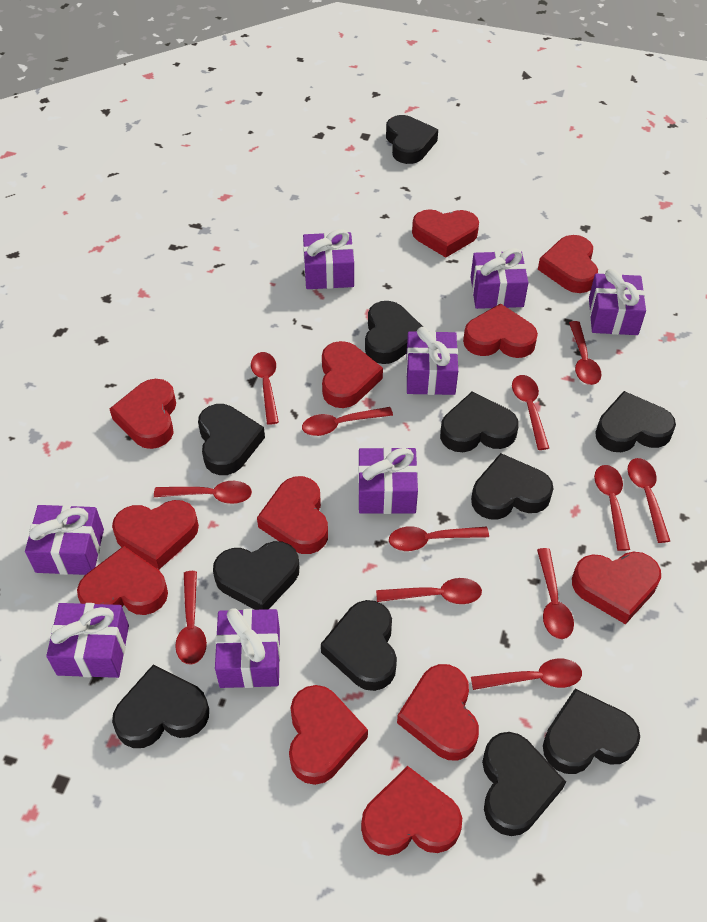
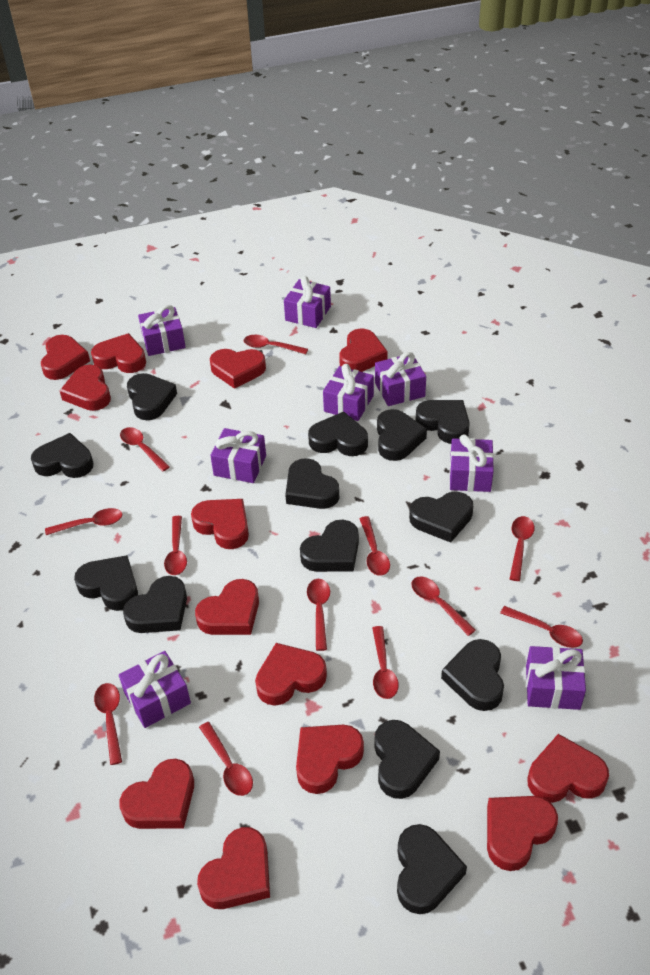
black heart: [112,665,209,748] [198,404,265,475] [213,541,299,610] [321,600,397,691] [365,301,423,364] [386,115,438,164] [440,391,519,452] [471,453,553,520] [482,732,566,836] [543,689,640,774] [595,391,676,452] = 11 -> [31,433,93,478] [74,555,138,611] [123,576,187,633] [127,373,177,420] [285,458,339,509] [300,520,359,572] [308,412,368,456] [374,720,440,799] [377,409,427,461] [397,824,467,914] [409,492,473,543] [416,400,470,444] [441,639,504,711] = 13
red heart: [77,546,168,615] [110,379,176,449] [112,500,199,569] [257,476,328,554] [289,685,368,785] [322,341,383,408] [361,766,462,856] [397,664,479,761] [412,209,479,257] [463,303,538,358] [538,235,598,293] [572,552,661,624] = 12 -> [41,335,90,380] [60,365,111,411] [91,333,146,373] [120,759,194,829] [191,499,249,549] [195,579,259,635] [197,827,270,909] [210,349,266,389] [255,643,327,706] [296,725,364,794] [339,328,388,372] [487,796,558,871] [528,734,609,803] = 13

